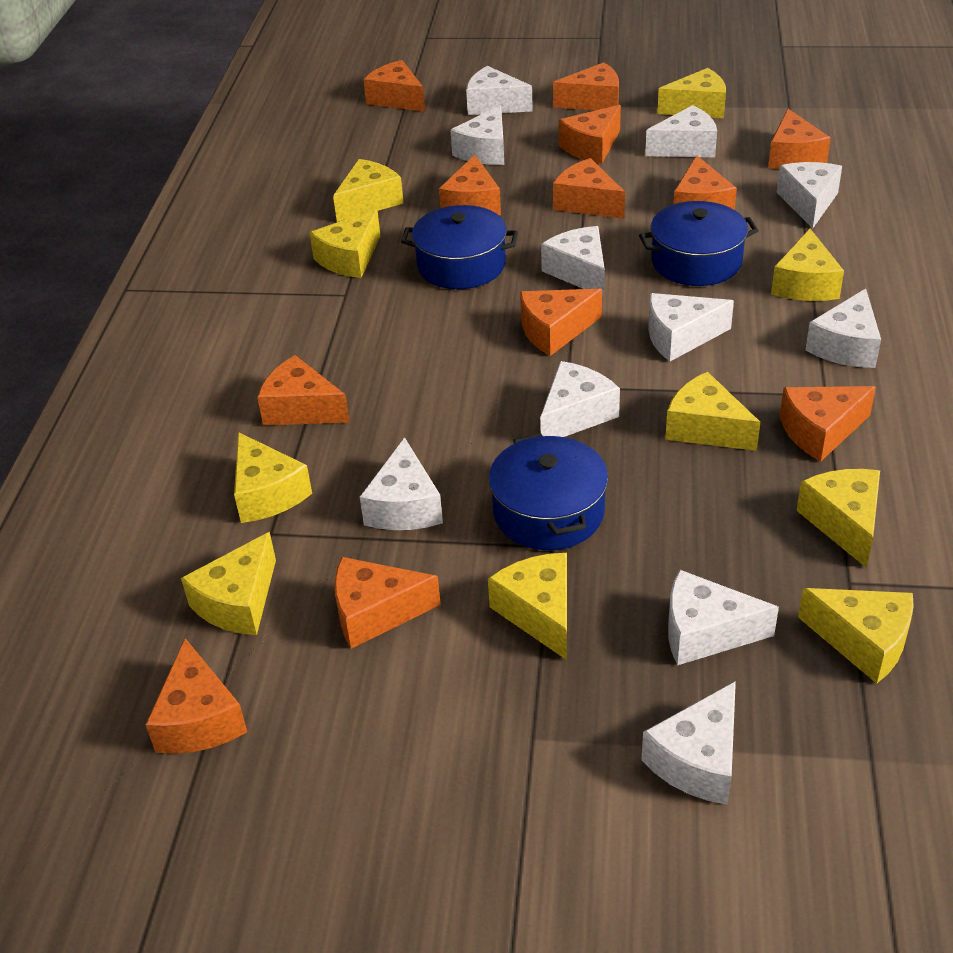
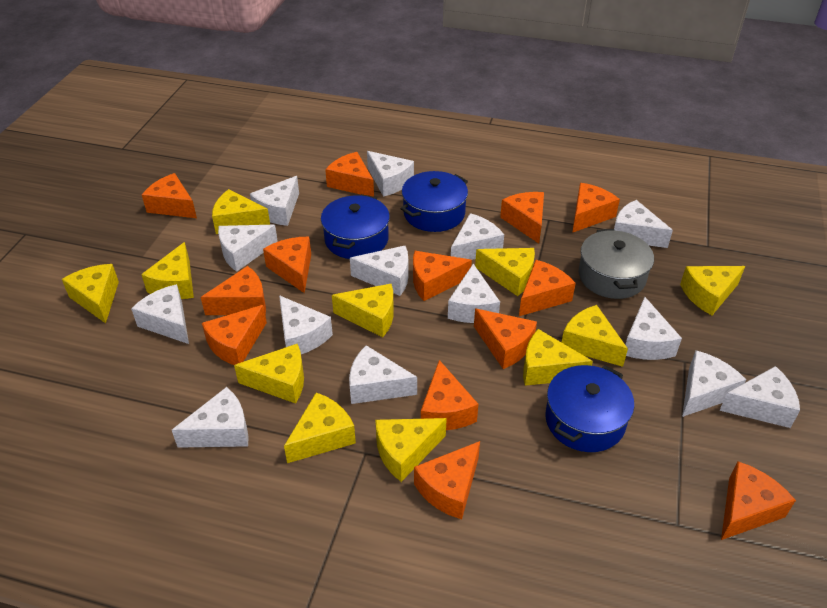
grey pot: none = 0 -> [579,229,654,299] = 1
orange cheese: [145,638,247,754] [257,355,350,425] [334,557,441,649] [363,60,425,112] [439,155,501,215] [520,289,602,356] [553,62,619,111] [553,158,625,218] [559,105,621,164] [673,155,737,210] [768,109,831,169] [780,386,876,462] = 12 -> [142,173,197,218] [201,266,266,315] [202,305,267,365] [263,237,311,293] [325,152,374,197] [413,251,472,301] [414,441,480,519] [421,360,478,430] [474,309,537,369] [500,192,544,244] [519,260,576,316] [572,183,620,233] [721,461,796,540] = 13
white cheese: [360,437,443,530] [451,105,504,165] [466,66,533,115] [540,361,620,437] [541,226,605,298] [641,681,736,805] [645,105,717,157] [648,293,734,361] [668,570,779,665] [776,162,842,229] [805,289,881,368] = 11 -> [131,284,189,344] [172,387,249,448] [218,225,278,272] [250,176,299,226] [279,295,333,354] [349,345,417,404] [350,246,408,296] [367,151,414,197] [448,264,500,323] [451,213,504,260] [614,200,673,248] [625,297,682,360] [682,350,746,417] [719,366,800,428] = 14
yellow cheese: [181,532,276,635] [234,432,312,523] [309,209,381,278] [333,159,404,222] [488,553,567,660] [657,68,726,118] [665,372,760,451] [771,229,844,301] [796,469,880,568] [798,588,914,684] = 10 -> [62,264,119,323] [141,242,194,299] [212,189,270,234] [234,344,304,403] [284,393,356,463] [332,284,394,337] [375,418,447,482] [475,248,535,296] [523,329,593,386] [561,305,628,367] [680,266,745,315] = 11

